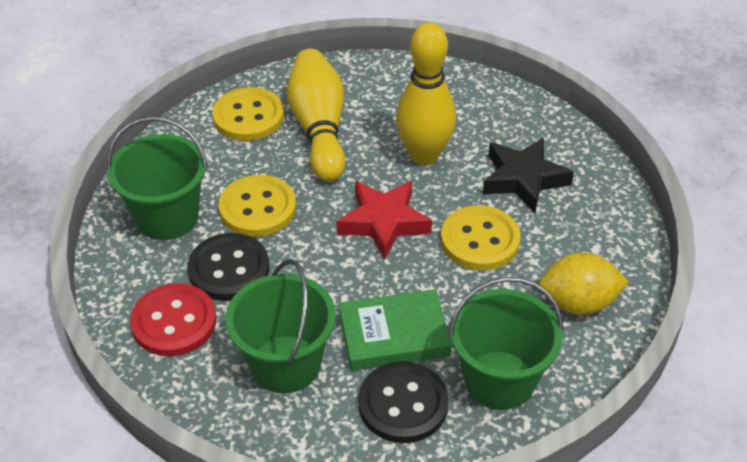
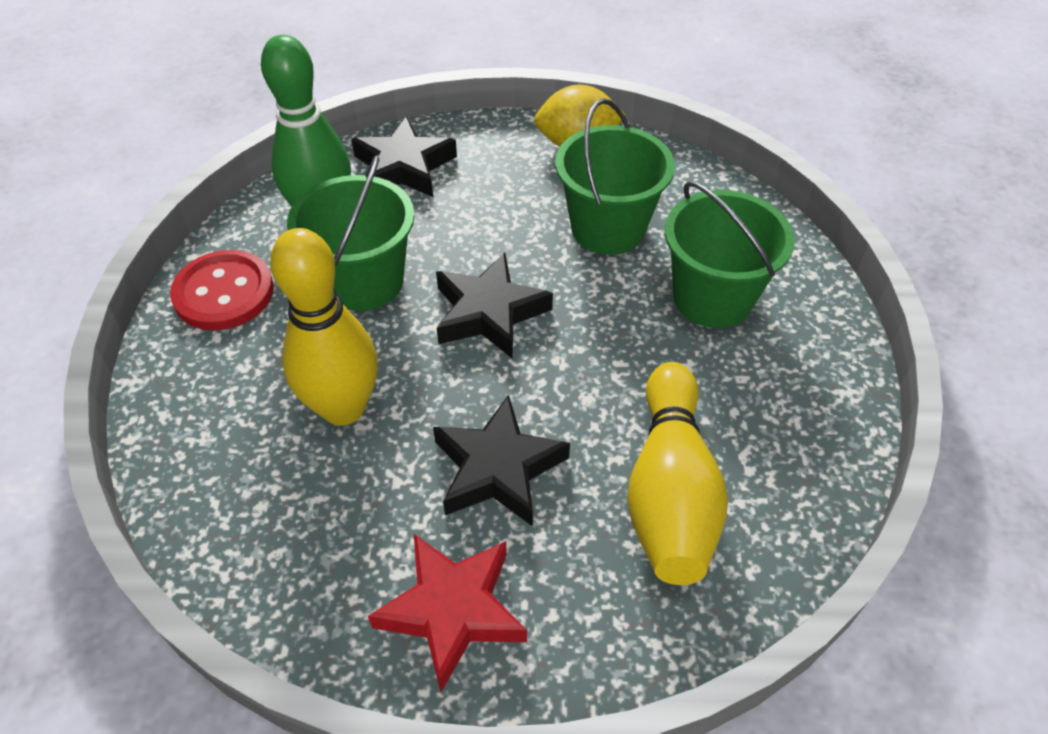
black button: [188,233,269,301] [358,361,449,443] = 2 -> none = 0
black star: [483,137,574,213] = 1 -> [351,116,457,197] [433,395,570,526] [436,253,553,359] = 3
green book: [339,289,452,371] = 1 -> none = 0
green bowling pin: none = 0 -> [261,35,351,207] = 1
yellow button: [212,87,284,141] [219,175,296,237] [441,205,520,270] = 3 -> none = 0

